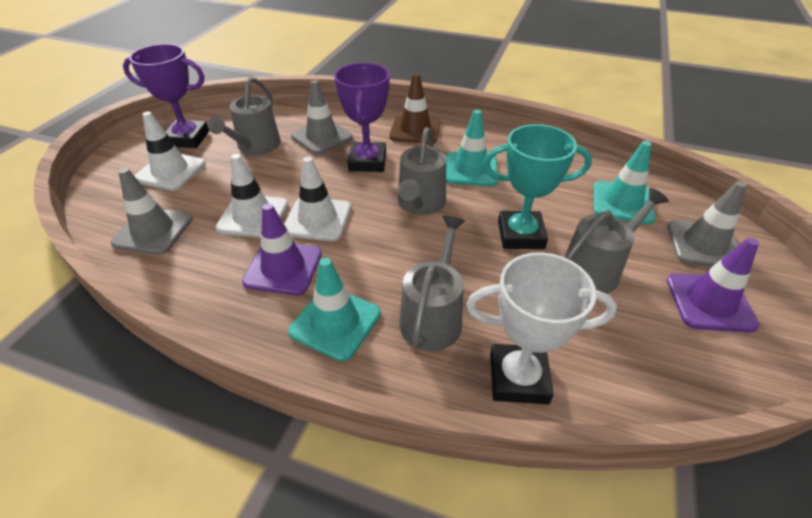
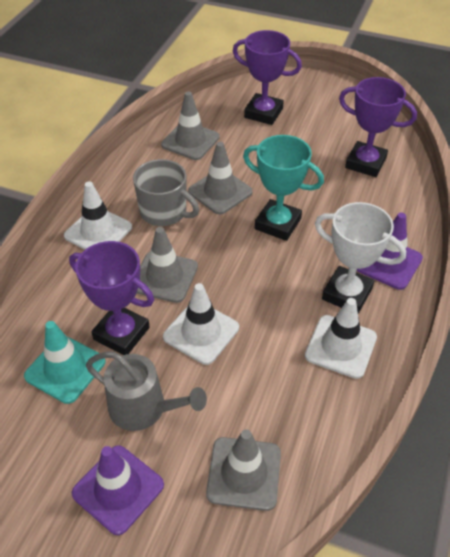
brown traffic cone: [389,73,440,144] = 1 -> none = 0
grey mug: none = 0 -> [133,159,199,226] = 1
grey traffic cone: [111,168,193,255] [291,80,353,155] [667,181,746,267] = 3 -> [137,227,198,303] [161,91,220,160] [188,142,253,215] [206,430,281,511] = 4
grey watering can: [208,77,281,155] [398,127,446,215] [399,215,465,351] [564,188,669,294] = 4 -> [86,352,207,431] = 1
purple trophy: [123,44,209,148] [334,63,390,172] = 2 -> [69,241,154,355] [233,30,302,125] [339,77,417,177] = 3
turquoise traffic cone: [288,258,381,361] [446,110,498,186] [593,141,655,224] = 3 -> [24,321,105,404] = 1

